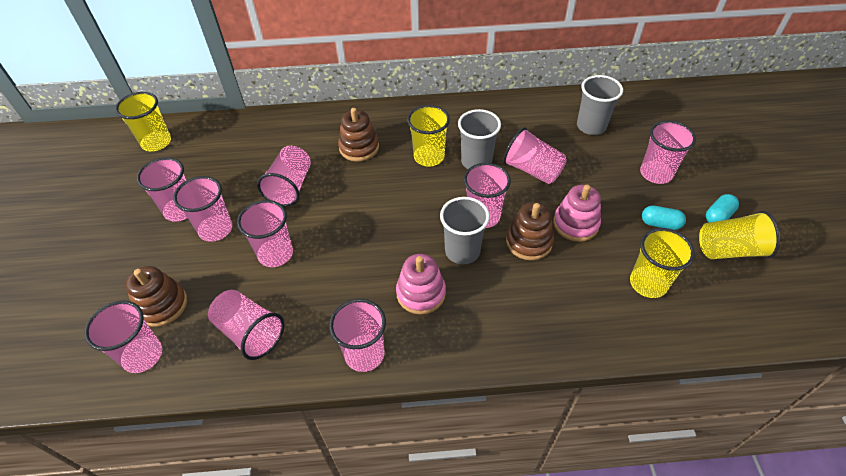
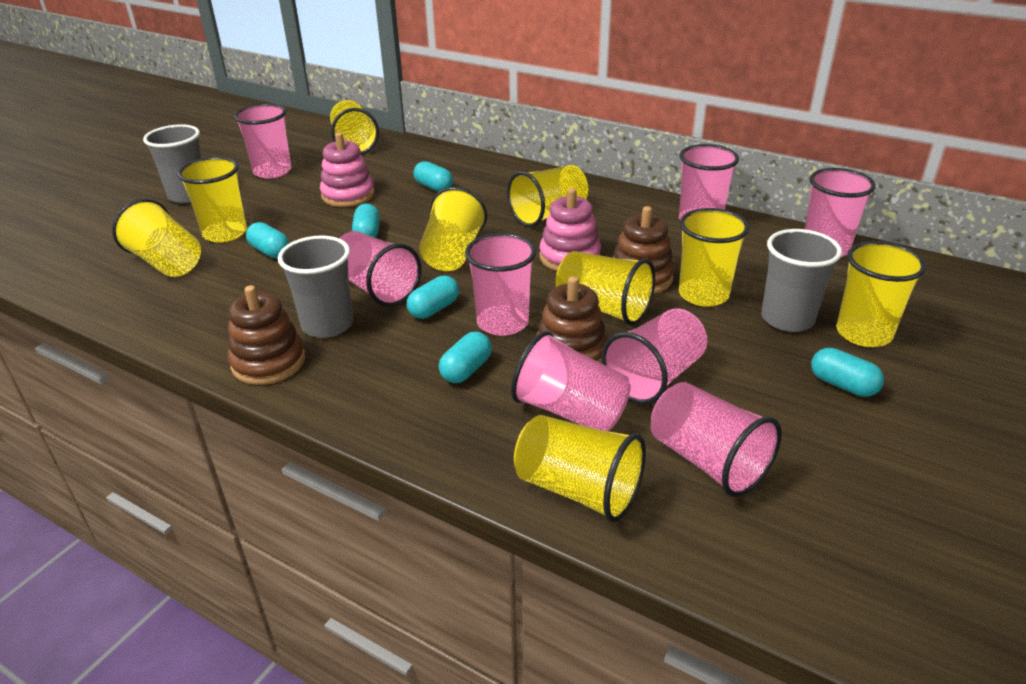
pink cup: [84,301,162,373] [137,157,187,221] [173,176,232,242] [208,290,285,360] [237,200,293,267] [257,146,311,207] [329,299,386,372] [464,163,511,228] [503,127,567,184] [640,120,696,184] = 10 -> [234,104,291,179] [339,231,421,307] [465,233,536,336] [511,331,631,431] [601,308,707,404] [651,382,782,497] [679,144,739,219] [805,168,876,257] = 8
turquoise capsule: [642,205,686,230] [706,194,739,222] = 2 -> [246,222,289,258] [352,204,380,238] [407,275,459,319] [413,161,453,192] [439,332,492,383] [811,348,884,397] = 6
yellow cup: [115,92,171,151] [407,105,450,166] [630,228,695,298] [699,211,780,259] = 4 -> [112,199,201,277] [177,157,247,243] [330,100,379,155] [419,187,487,271] [507,165,588,227] [514,415,646,523] [556,251,655,326] [679,208,749,307] [836,241,926,347] = 9

